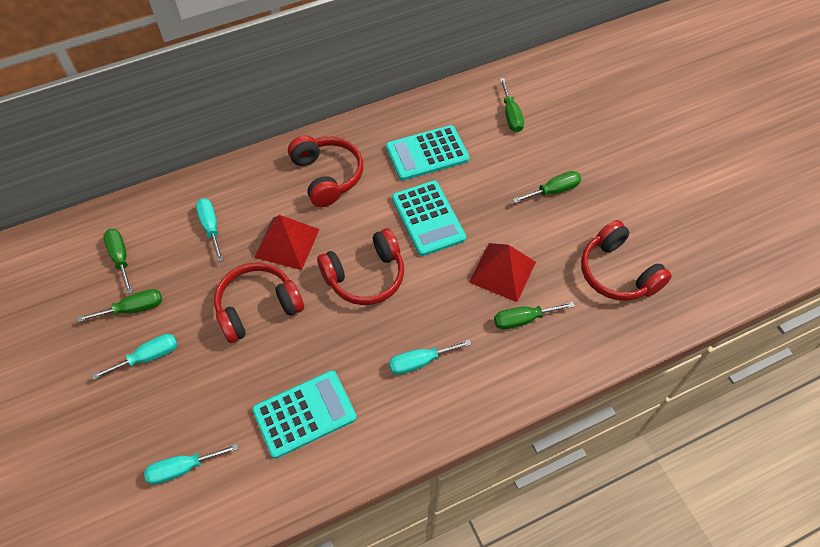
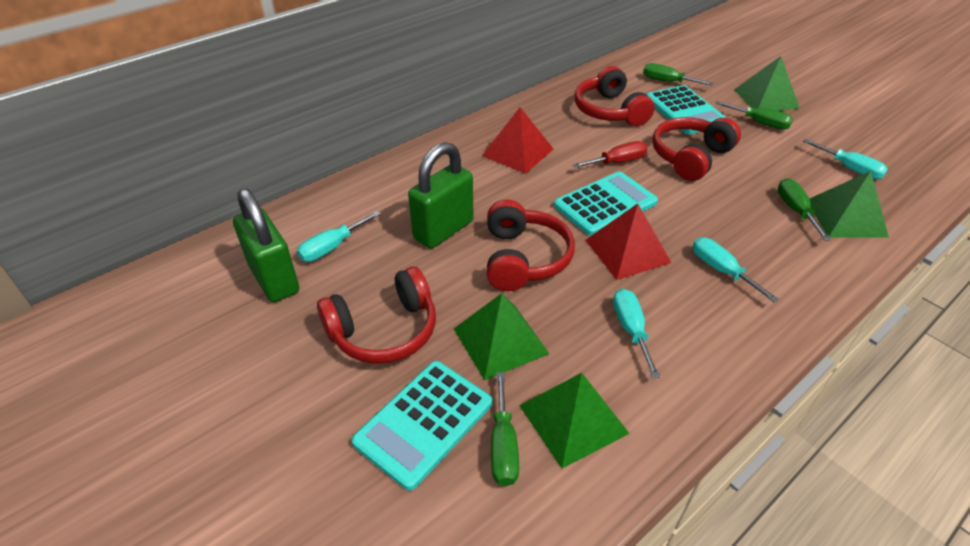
green padlock: none = 0 -> [233,188,299,302] [408,142,473,249] = 2
green pyramid: none = 0 -> [454,293,549,380] [519,373,630,468] [734,56,800,111] [810,171,889,238] = 4
green screwdriver: [77,289,162,322] [103,229,132,294] [494,302,575,330] [500,78,524,132] [512,171,581,203] = 5 -> [491,372,519,486] [643,63,714,86] [715,101,793,130] [778,178,831,241] = 4
red screwdriver: none = 0 -> [572,141,647,168] = 1

